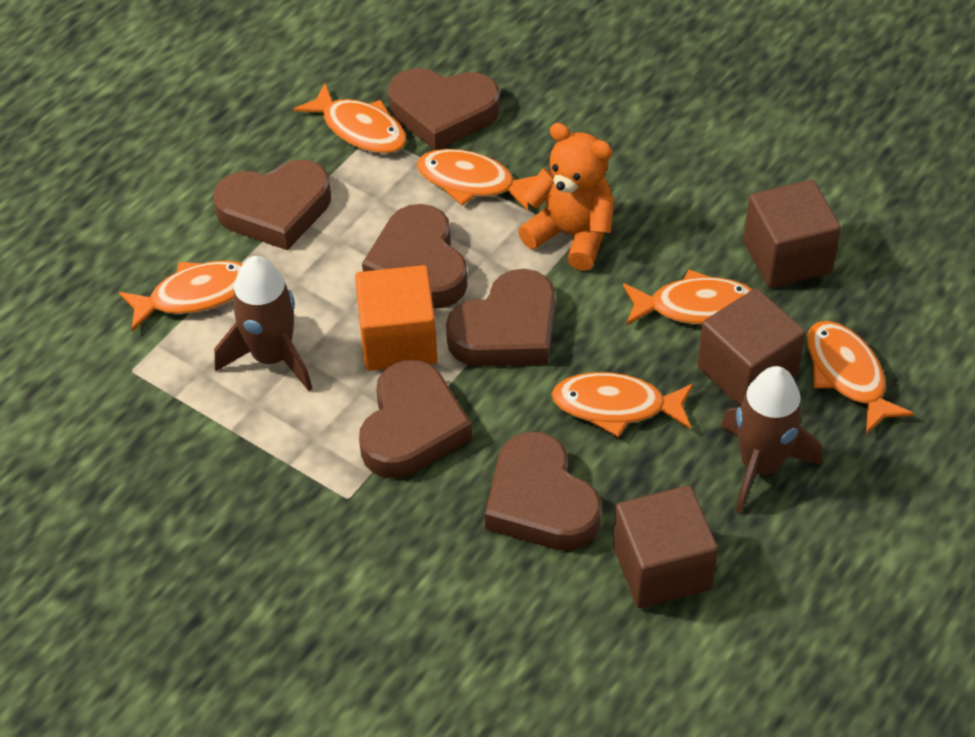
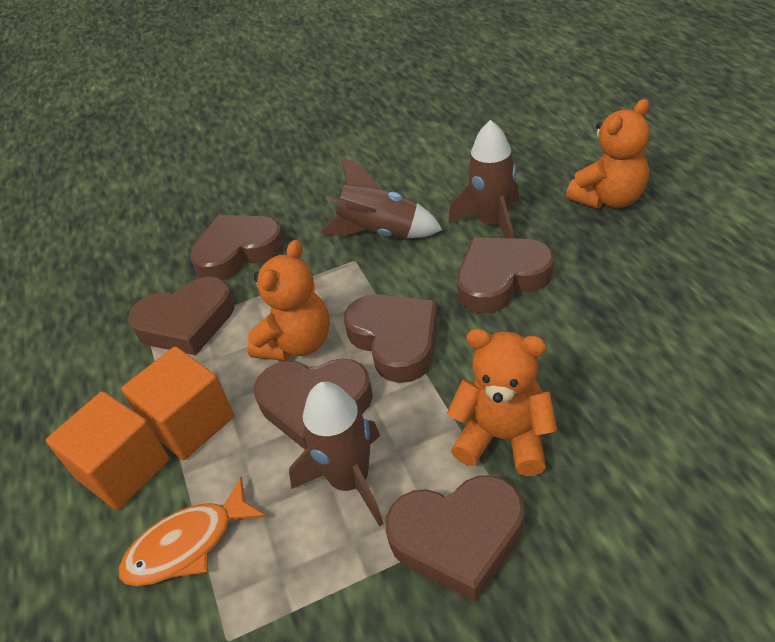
brown cube: [613,486,718,608] [697,288,806,407] [743,180,841,288] = 3 -> none = 0
brown rocket: [214,256,313,391] [721,366,822,513] = 2 -> [289,382,384,526] [320,157,443,238] [448,120,519,239] = 3
orange cube: [355,265,437,371] = 1 -> [46,391,169,510] [121,346,234,460] = 2
orange fish: [119,260,243,331] [294,83,407,154] [417,149,536,211] [552,372,694,437] [623,269,753,326] [807,321,914,434] = 6 -> [119,477,266,586] = 1
orange teddy bear: [518,123,614,271] = 1 -> [247,240,330,361] [447,329,557,476] [566,99,650,209] = 3

